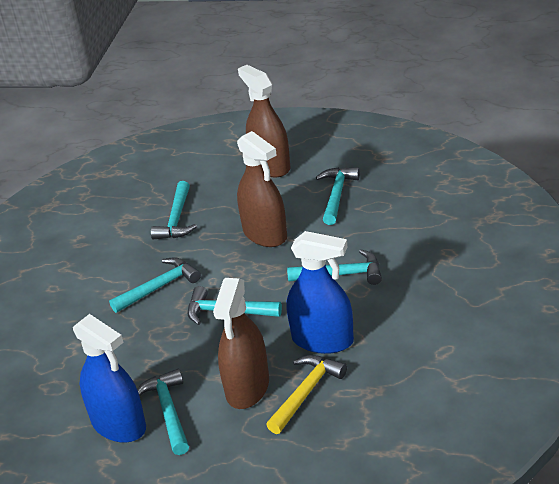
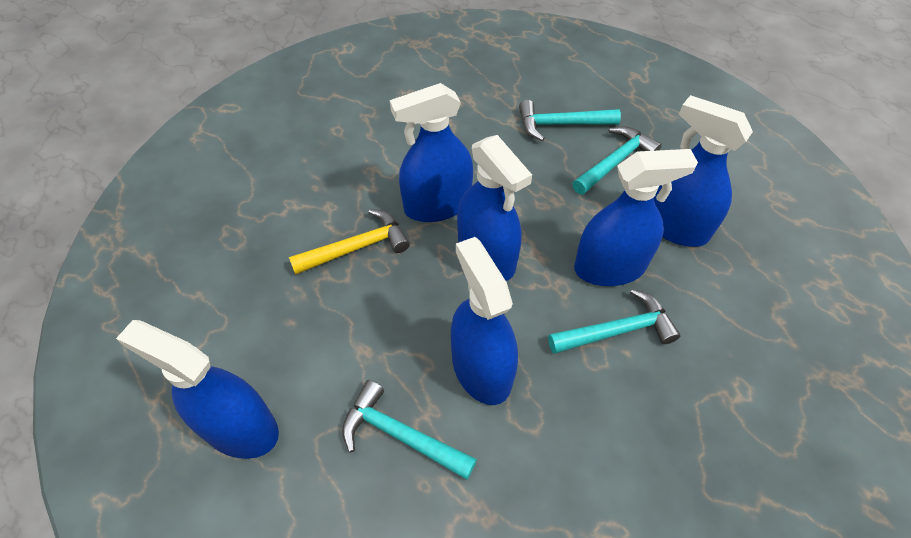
blue spray bottle: [73,314,146,443] [287,231,354,354] = 2 -> [116,320,279,459] [390,83,473,222] [451,237,518,405] [457,135,532,281] [574,149,698,286] [654,95,753,247] = 6
brown spray bottle: [213,278,269,409] [237,131,287,247] [238,65,291,177] = 3 -> none = 0
turquoise hammer: [109,257,201,313] [137,369,189,455] [151,181,197,240] [187,286,282,325] [287,249,382,285] [316,167,360,225] = 6 -> [342,380,477,480] [519,100,621,141] [548,289,680,354] [572,126,662,195] = 4

